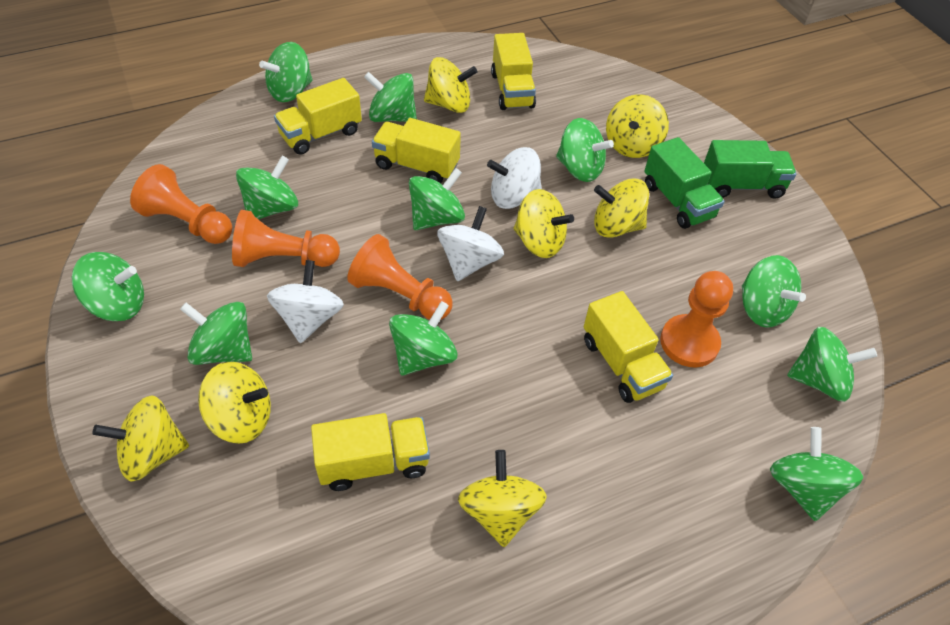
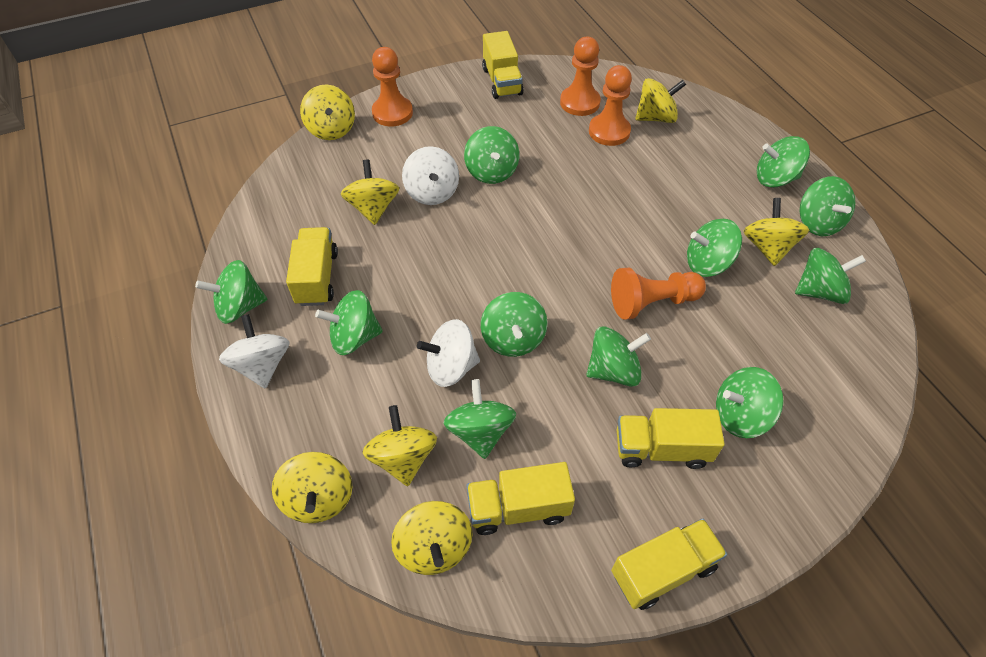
green truck: [644,137,724,229] [704,140,796,199] = 2 -> none = 0

